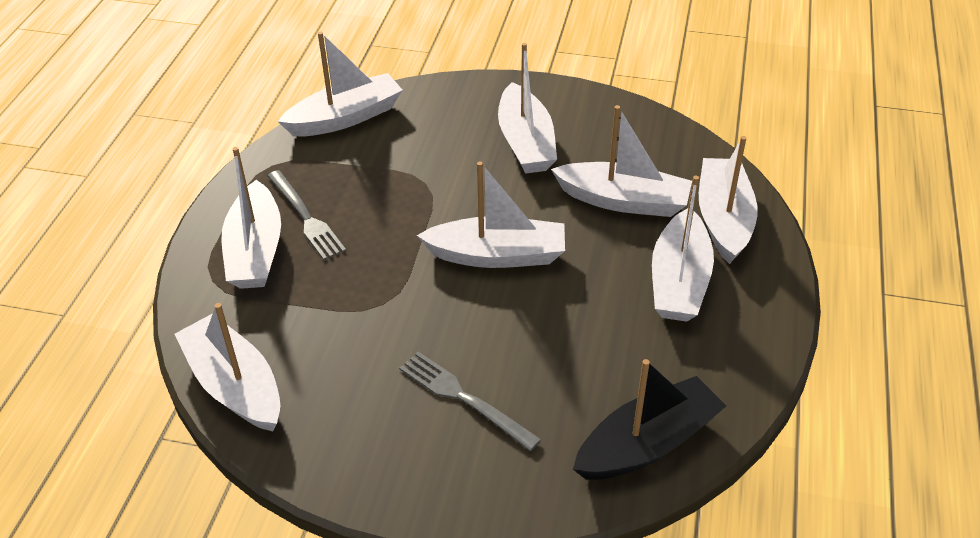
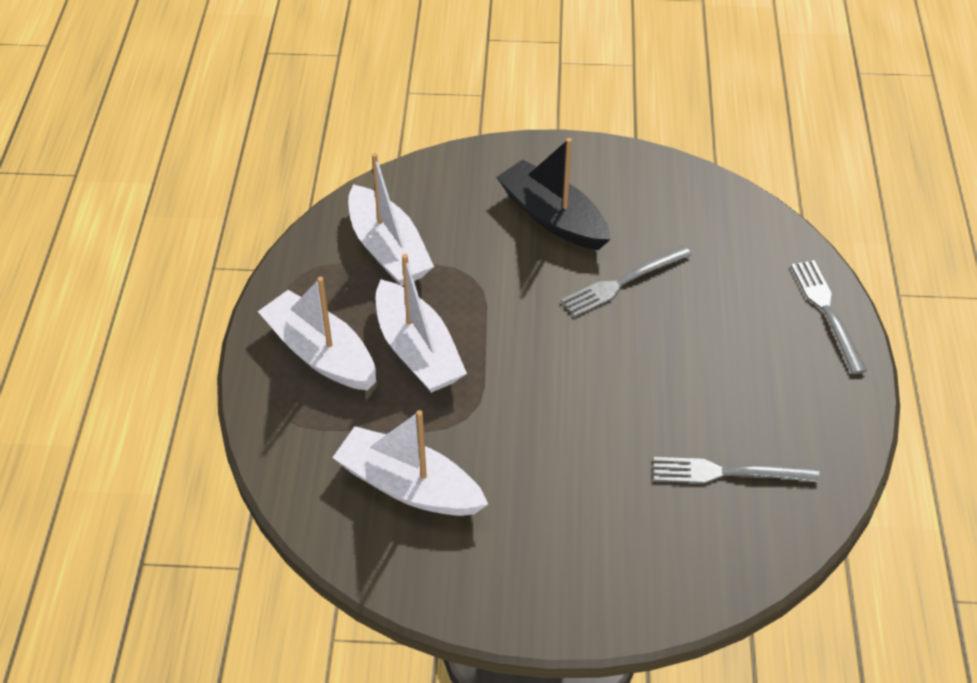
grey fork: [267,170,346,260] [399,352,541,451] = 2 -> [561,246,692,317] [654,457,820,484] [791,260,867,374] = 3
white boat: [175,303,280,431] [221,147,281,289] [278,31,403,137] [417,161,565,268] [498,43,557,174] [551,105,692,217] [652,176,714,322] [699,136,757,264] = 8 -> [258,277,376,390] [332,410,488,516] [348,153,434,286] [376,254,467,393] = 4

